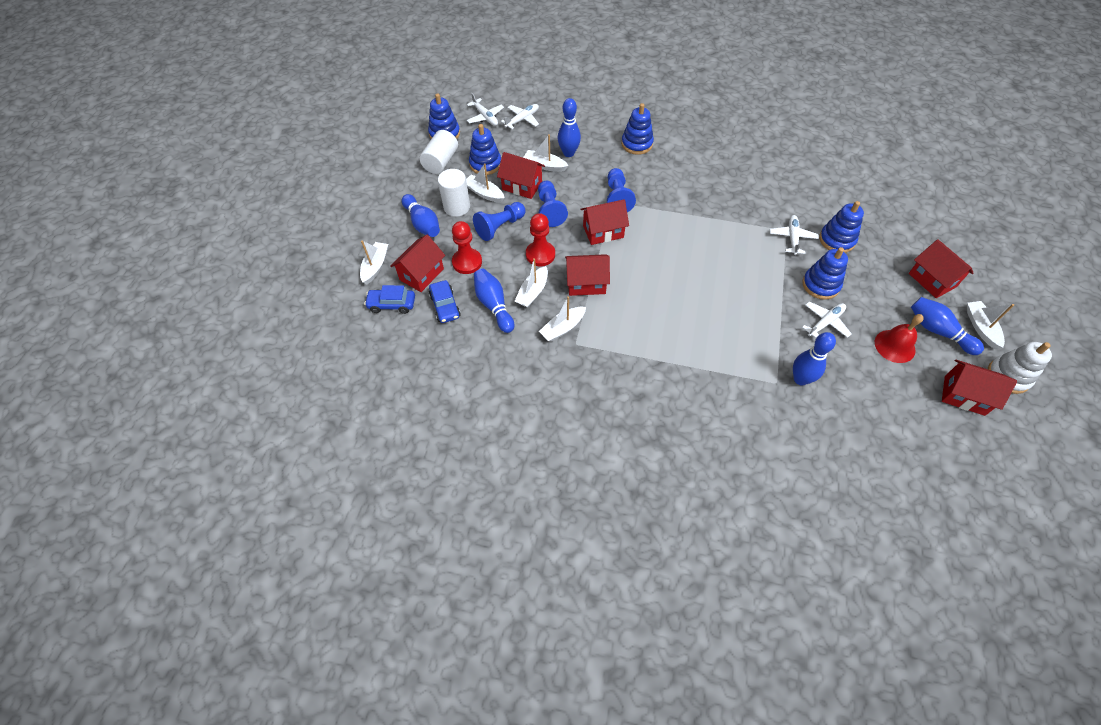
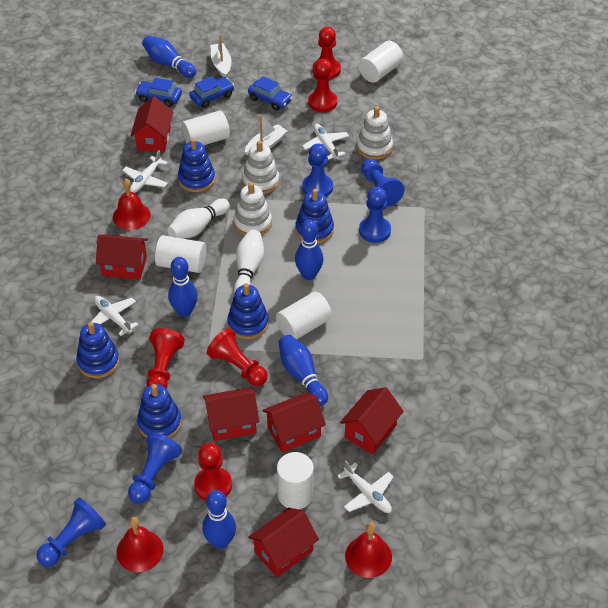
blue car: [364,285,415,314] [429,280,461,323] = 2 -> [135,78,182,107] [189,76,234,108] [248,76,293,111] = 3
blue pawn: [473,202,526,241] [538,181,568,227] [607,168,636,212] = 3 -> [36,498,106,567] [128,433,182,503] [302,143,333,197] [359,187,391,243] [361,159,404,207] = 5
red bell: [875,314,924,363] = 1 -> [113,179,151,230] [117,517,163,572] [345,523,392,578] = 3
red pawn: [452,221,482,274] [526,213,555,266] = 2 -> [146,328,185,389] [194,443,232,501] [207,328,268,386] [308,59,337,112] [313,27,341,79] = 5
white boat: [360,240,388,284] [466,163,504,203] [515,258,548,308] [523,134,569,172] [539,296,586,342] [967,301,1014,349] = 6 -> [211,34,231,77] [245,115,287,155] = 2
white bowling pin: none = 0 -> [168,198,230,239] [234,230,264,293] = 2
white cylinder: [419,130,458,174] [438,169,470,217] = 2 -> [155,235,207,273] [182,111,230,145] [276,292,332,339] [277,452,314,509] [359,41,403,83] = 5
white stacking toy: [988,342,1052,394] = 1 -> [234,182,272,236] [242,140,280,194] [357,106,393,160] = 3

